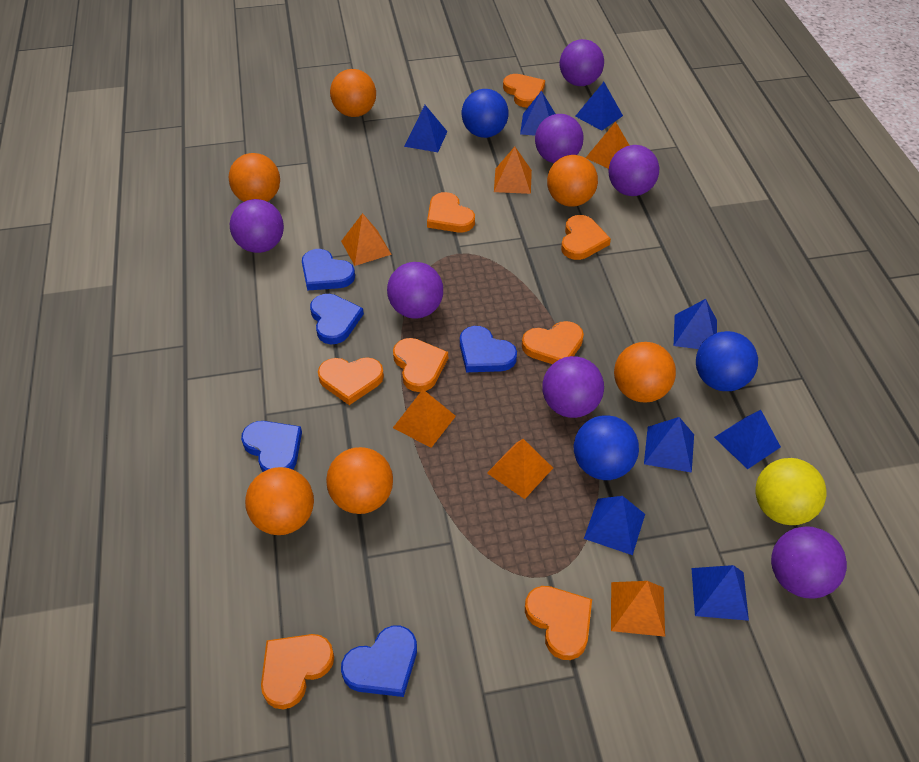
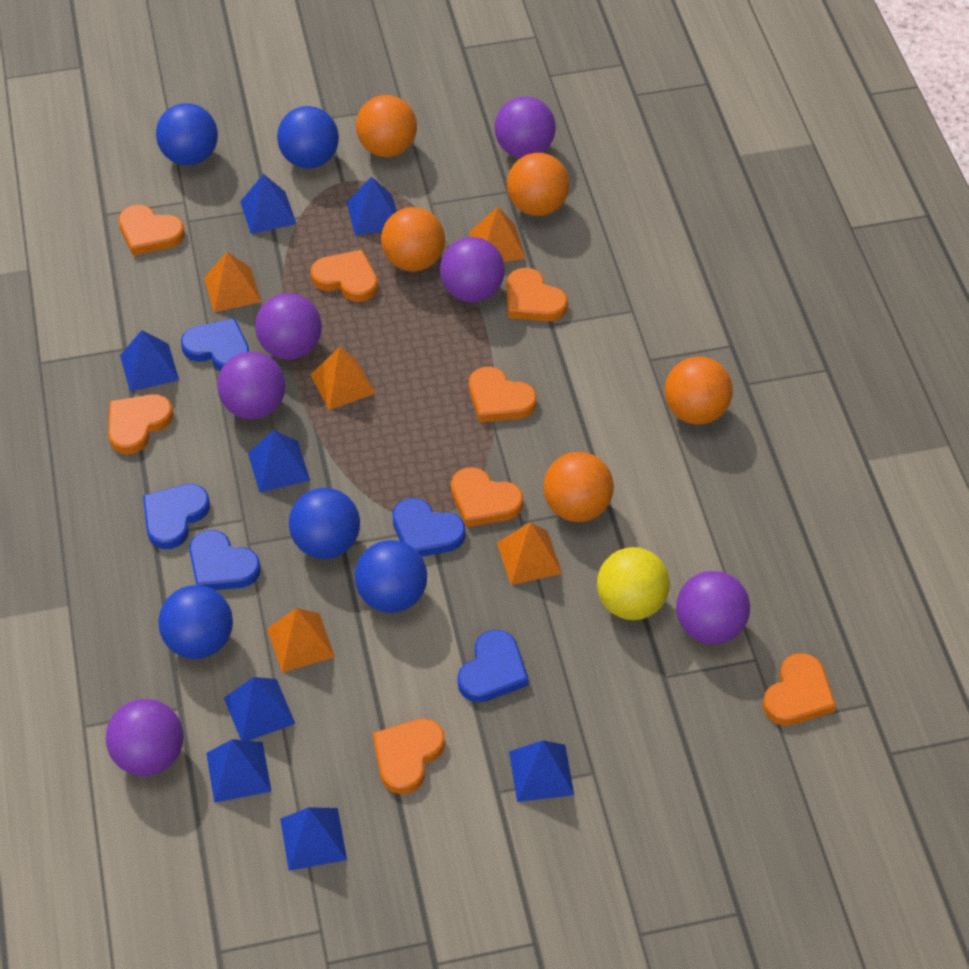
blue ball: [462,89,509,138] [574,415,639,480] [696,331,758,391] = 3 -> [156,103,218,166] [158,585,233,659] [277,106,339,169] [289,488,360,559] [355,540,427,613] = 5
orange ball: [229,153,280,202] [245,467,314,535] [326,447,393,514] [330,69,376,117] [547,155,598,207] [614,342,676,402] = 6 -> [356,95,417,157] [381,207,445,271] [507,153,569,216] [543,452,614,522] [664,357,733,424] = 5
orange pyramid: [341,213,392,266] [393,389,456,448] [487,439,553,499] [494,147,532,194] [586,122,630,169] [611,581,665,637] = 6 -> [204,252,261,312] [267,608,335,673] [311,347,376,410] [469,207,526,262] [497,522,562,585] = 5
purple ball: [230,199,284,253] [387,262,443,319] [535,114,584,163] [542,356,604,418] [560,39,604,86] [609,145,659,196] [771,526,847,598] = 7 -> [106,699,183,776] [217,352,286,419] [255,293,322,360] [440,237,505,302] [494,96,556,158] [676,571,750,644] = 6

